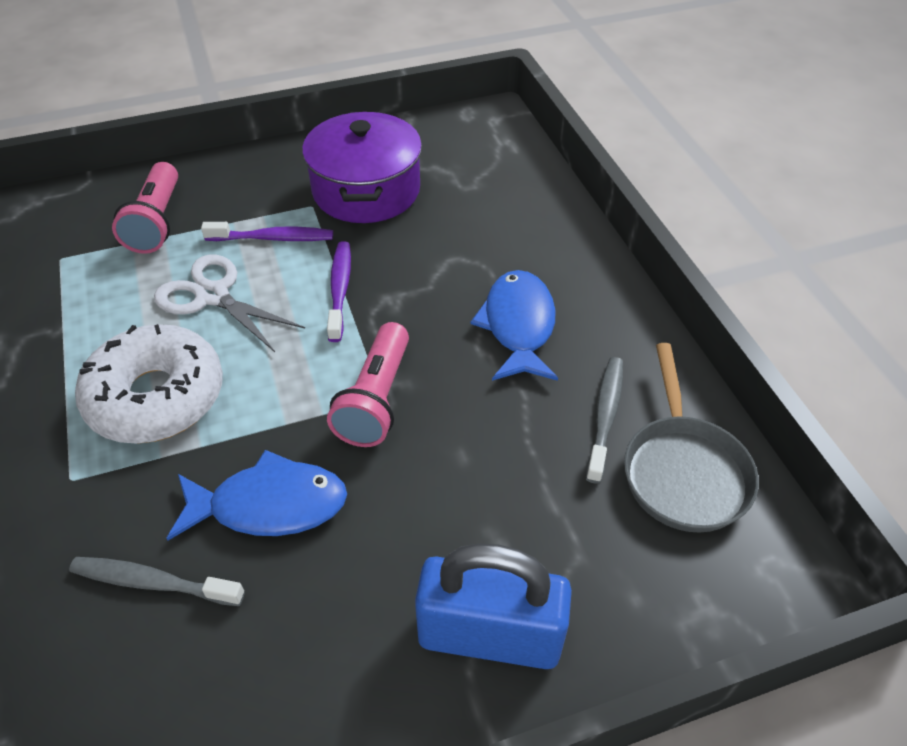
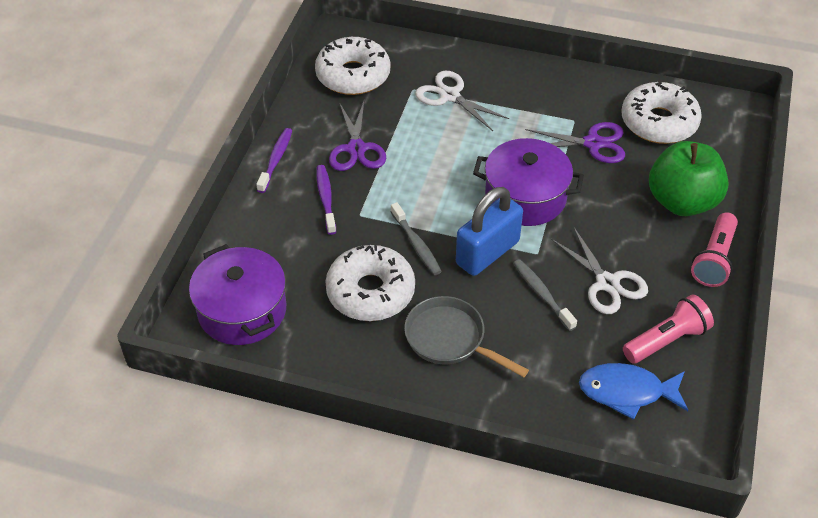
blue fish: [166,450,347,540] [470,270,558,381] = 2 -> [579,363,688,420] = 1
green apple: none = 0 -> [649,141,729,216] = 1
purple pot: [302,111,422,223] = 1 -> [189,244,286,345] [473,138,584,226] = 2
purple scissors: none = 0 -> [329,101,386,171] [525,122,625,163] = 2
white donut: [75,324,223,443] = 1 -> [315,37,390,95] [325,244,415,321] [621,82,702,144] = 3
white scissors: [154,255,305,352] = 1 -> [415,71,509,131] [551,228,648,314] = 2

